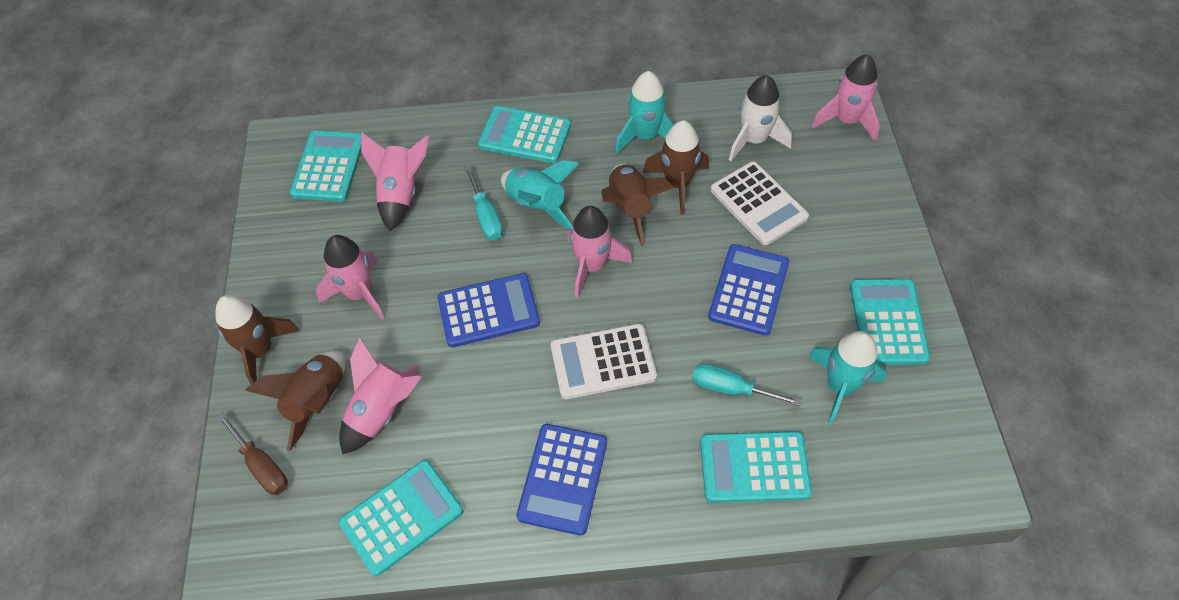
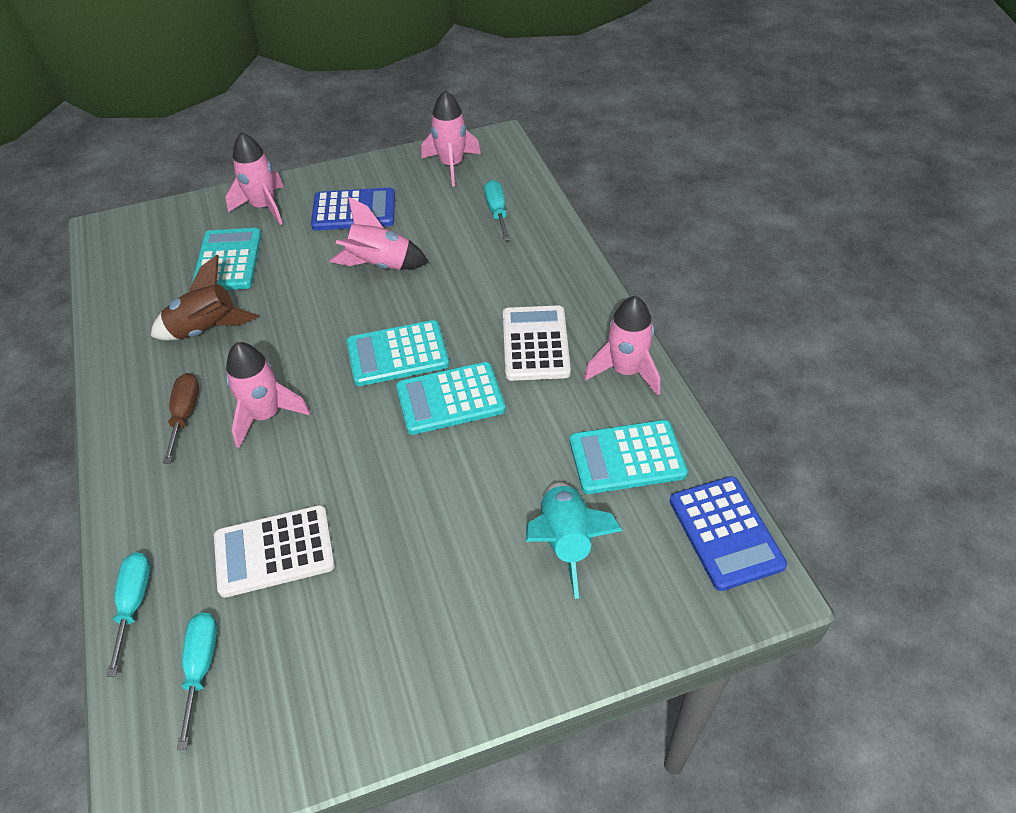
blue calculator: [437,273,540,347] [517,424,607,536] [708,244,789,336] = 3 -> [311,188,395,231] [669,476,787,591] = 2
brown rocket: [215,295,299,385] [245,351,346,451] [601,164,674,246] [643,120,709,215] = 4 -> [151,255,259,340] = 1
turquoise calculator: [290,131,361,202] [339,460,463,576] [478,106,571,163] [700,431,812,503] [850,279,930,365] = 5 -> [191,228,261,290] [347,320,449,386] [396,362,506,435] [570,420,688,494] = 4
turquoise rocket: [501,160,579,229] [615,71,673,154] [808,331,887,425] = 3 -> [526,482,623,599] = 1
turquoise screwdriver: [465,166,503,240] [693,364,801,406] = 2 -> [106,552,151,677] [177,612,218,750] [484,180,510,241] = 3
white rocket: [729,75,792,161] = 1 -> none = 0

